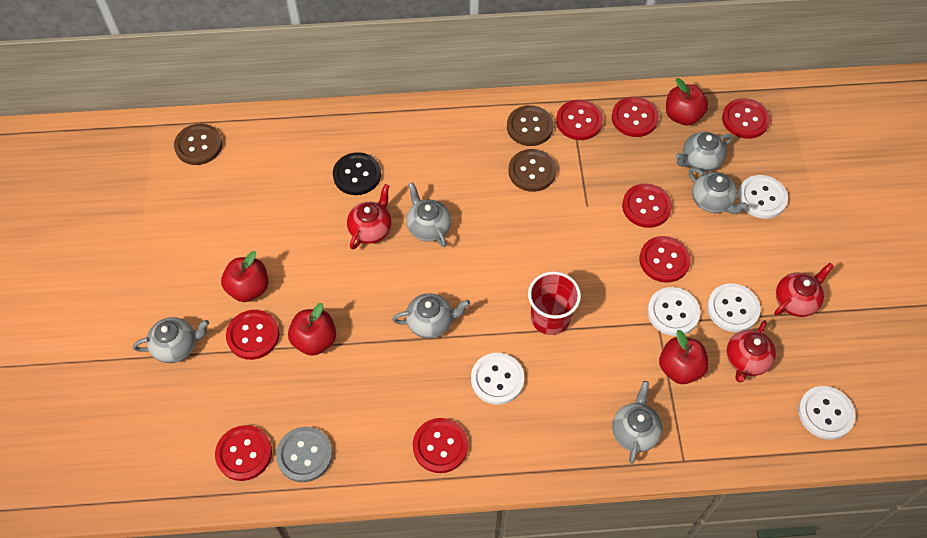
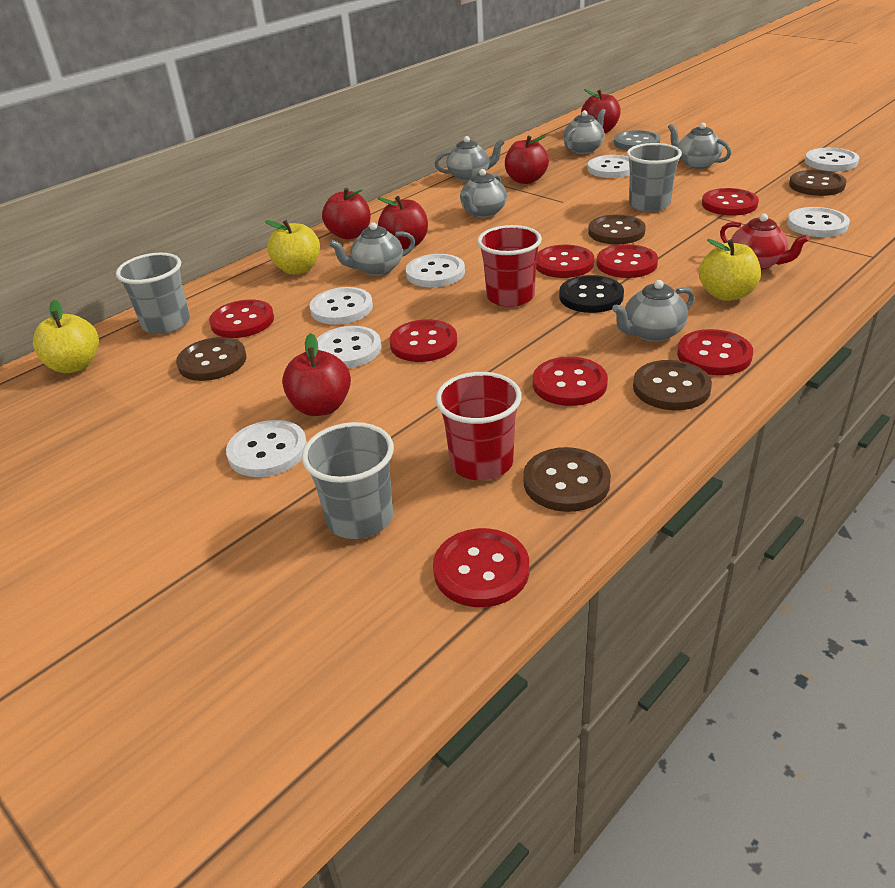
brown button: [174,124,222,165] [507,105,553,146] [508,149,556,192] = 3 -> [176,337,247,381] [523,447,611,512] [588,214,646,244] [633,360,712,410] [789,170,846,196] = 5
grey cup: none = 0 -> [116,253,190,334] [302,422,394,539] [627,143,682,212] = 3
red apple: [221,251,268,302] [288,303,336,356] [659,330,709,384] [666,78,708,125] = 4 -> [282,333,351,416] [322,188,371,240] [378,196,428,249] [505,135,549,184] [581,89,621,133] = 5
red cup: [528,271,581,335] = 1 -> [436,372,522,480] [477,225,542,307] = 2
red teapot: [347,184,392,250] [727,320,776,382] [774,263,834,317] = 3 -> [720,213,810,270] = 1
white button: [471,353,524,405] [647,287,700,336] [707,283,760,332] [738,175,788,219] [798,386,856,440] = 5 -> [226,420,307,477] [309,287,373,325] [317,326,381,368] [406,254,465,287] [588,155,630,178] [787,207,850,237] [805,148,859,171] = 7
yellow apple: none = 0 -> [33,300,99,373] [265,220,320,275] [699,239,761,301] = 3

